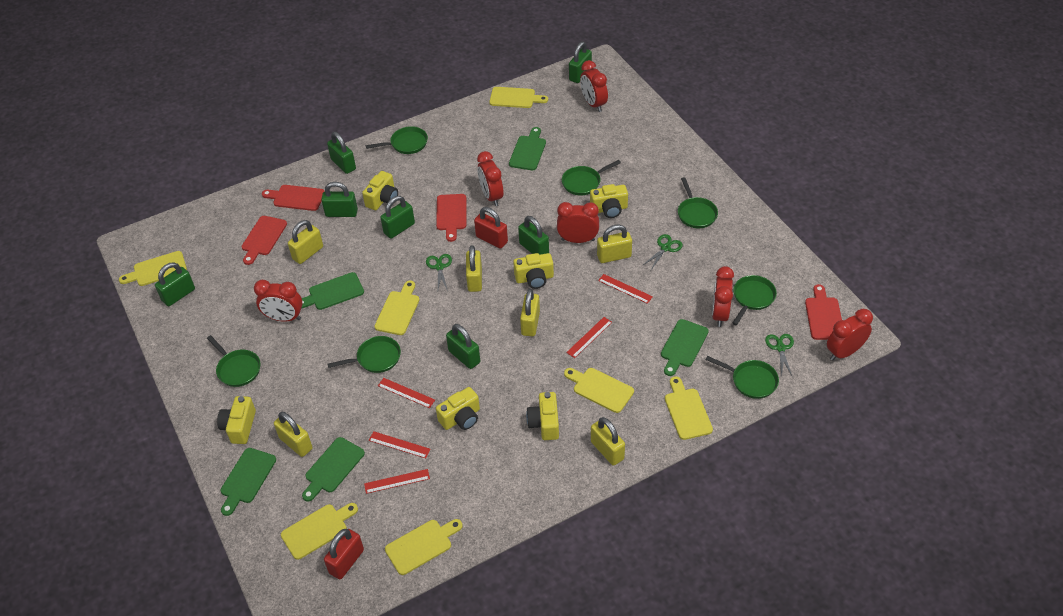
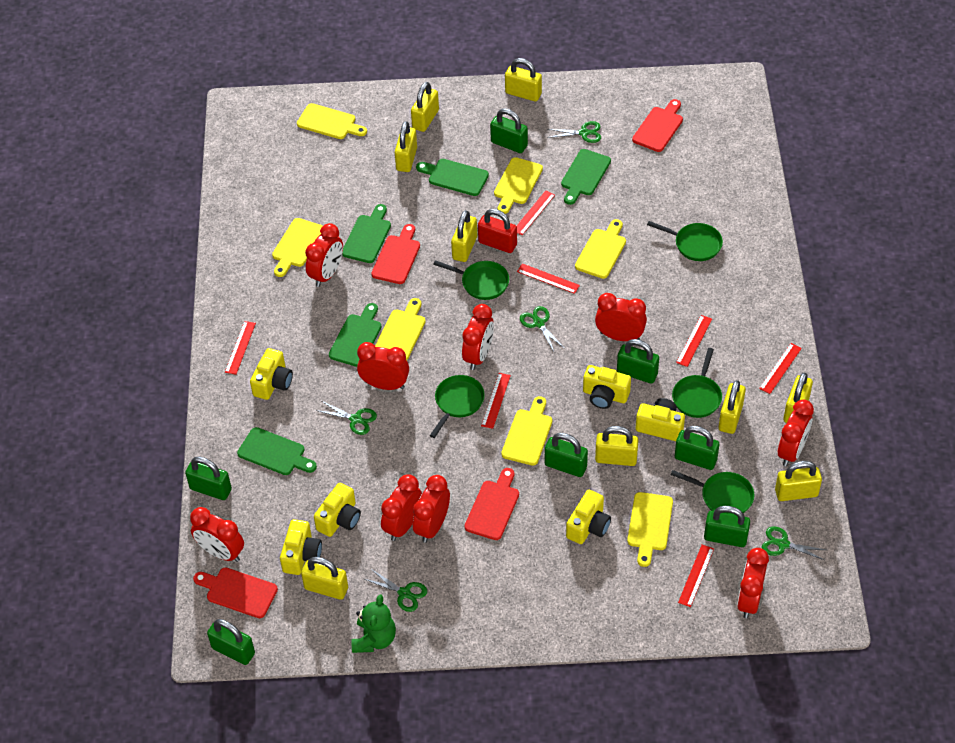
green pan: [207,335,260,387] [327,336,401,373] [366,126,428,154] [562,160,621,196] [678,177,718,228] [706,356,779,399] [733,275,777,325] = 7 -> [430,375,485,438] [433,260,509,300] [647,221,723,261] [671,470,754,515] [672,348,722,418] = 5
green scissors: [426,254,452,291] [642,234,683,270] [765,334,794,377] = 3 -> [316,401,377,435] [364,568,427,612] [520,306,565,352] [547,121,601,143] [762,527,826,560] = 5
green teddy bear: none = 0 -> [351,594,396,653] = 1
red clock: [254,280,303,322] [477,151,503,206] [557,202,599,243] [580,60,608,112] [712,266,734,327] [827,309,873,361] = 6 -> [190,507,244,562] [305,223,343,287] [357,342,409,390] [381,474,422,541] [413,475,450,543] [462,304,494,370] [595,293,647,341] [737,548,769,618] [778,400,814,466] = 9
red padlock: [324,529,364,579] [474,207,508,249] = 2 -> [478,209,517,253] = 1
red ruler: [364,469,430,494] [369,431,431,458] [378,378,435,408] [566,317,612,358] [598,274,653,304] = 5 -> [225,321,256,375] [481,373,511,429] [517,190,555,235] [517,263,580,294] [676,315,712,367] [678,544,714,607] [759,343,802,394] = 7
yellow padlock: [274,412,313,457] [288,220,323,264] [466,245,482,292] [520,289,540,336] [591,417,625,466] [597,224,632,263] = 6 -> [301,557,348,600] [395,121,417,172] [411,82,439,132] [451,210,477,262] [505,58,542,101] [595,426,638,466] [719,380,746,434] [775,461,822,501] [783,373,813,423] = 9

